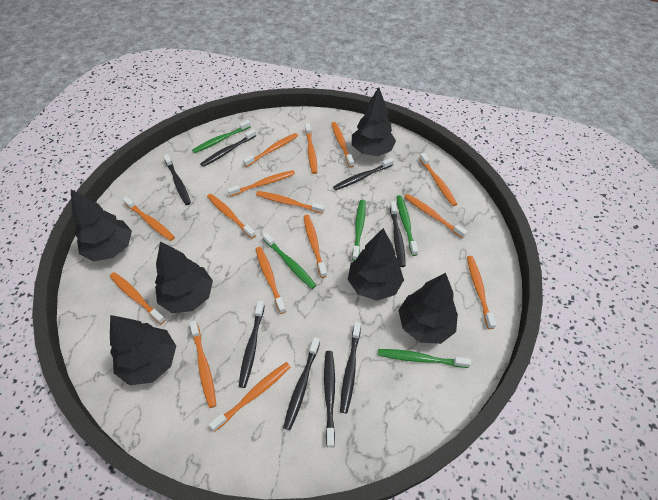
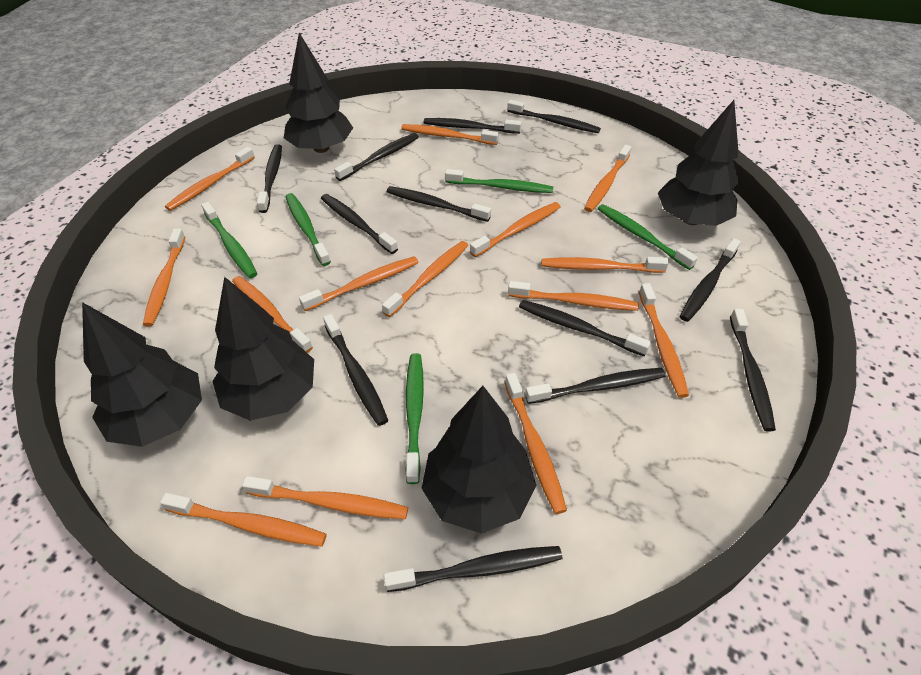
black toothbrush: [163,154,191,205] [200,129,256,167] [239,301,265,388] [283,337,320,430] [324,351,335,447] [333,158,394,190] [340,322,361,413] [390,202,406,267] = 8 -> [257,144,282,213] [321,194,398,254] [323,314,388,426] [334,133,419,181] [384,546,562,592] [387,186,491,222] [424,118,521,134] [507,100,601,133] [519,300,651,356] [525,368,665,404] [679,238,741,322] [730,309,776,432] = 12
black tree: [71,189,132,262] [110,315,176,385] [155,241,213,313] [348,228,404,301] [352,87,396,156] [398,273,458,344] = 6 -> [82,302,202,447] [212,276,314,421] [284,33,353,153] [421,386,537,534] [658,100,739,226] = 5
orange toothbrush: [110,272,165,324] [122,196,175,241] [190,321,216,408] [207,194,256,239] [209,362,290,431] [227,170,295,197] [243,133,298,167] [256,191,325,214] [256,247,286,314] [303,215,327,278] [305,123,317,174] [331,122,354,168] [405,194,467,239] [419,153,457,206] [467,256,496,329] = 15 -> [143,228,185,327] [160,493,327,547] [165,147,255,211] [232,276,313,353] [242,476,408,519] [299,256,419,311] [382,241,469,317] [401,124,499,145] [470,202,560,257] [505,373,567,514] [508,281,639,311] [542,257,669,273] [584,145,632,212] [639,283,689,398] = 14

